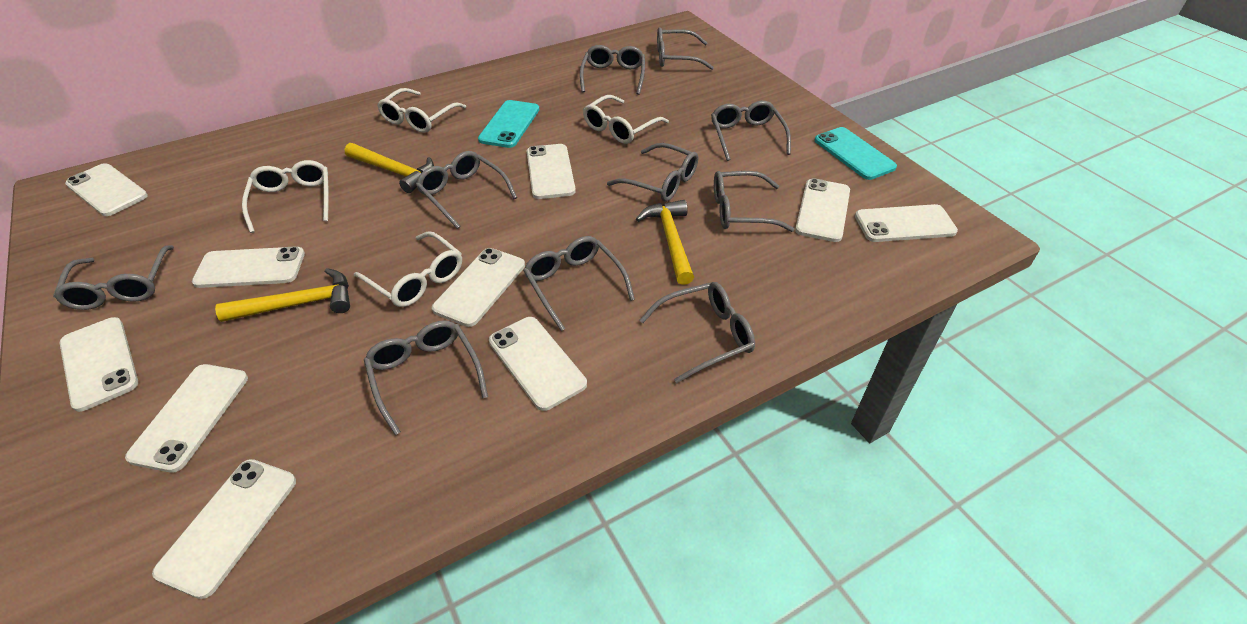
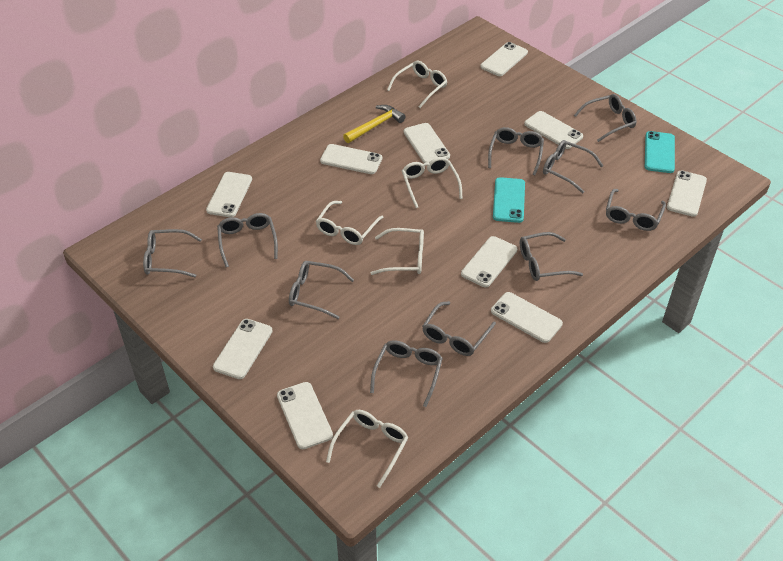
white glasses: [242,160,329,233] [354,231,462,307] [377,88,466,133] [583,95,669,144] = 4 -> [316,201,383,245] [326,410,409,488] [371,228,424,275] [387,61,447,108] [402,157,463,208] = 5
yellow hammer: [215,268,350,322] [345,143,434,193] [636,200,694,285] = 3 -> [343,105,406,143] = 1

